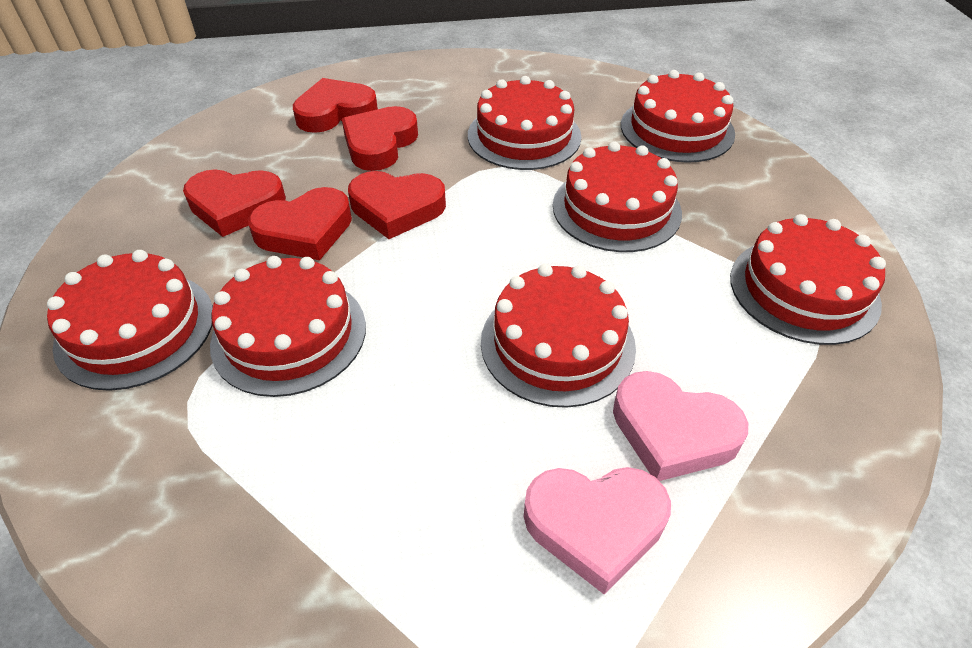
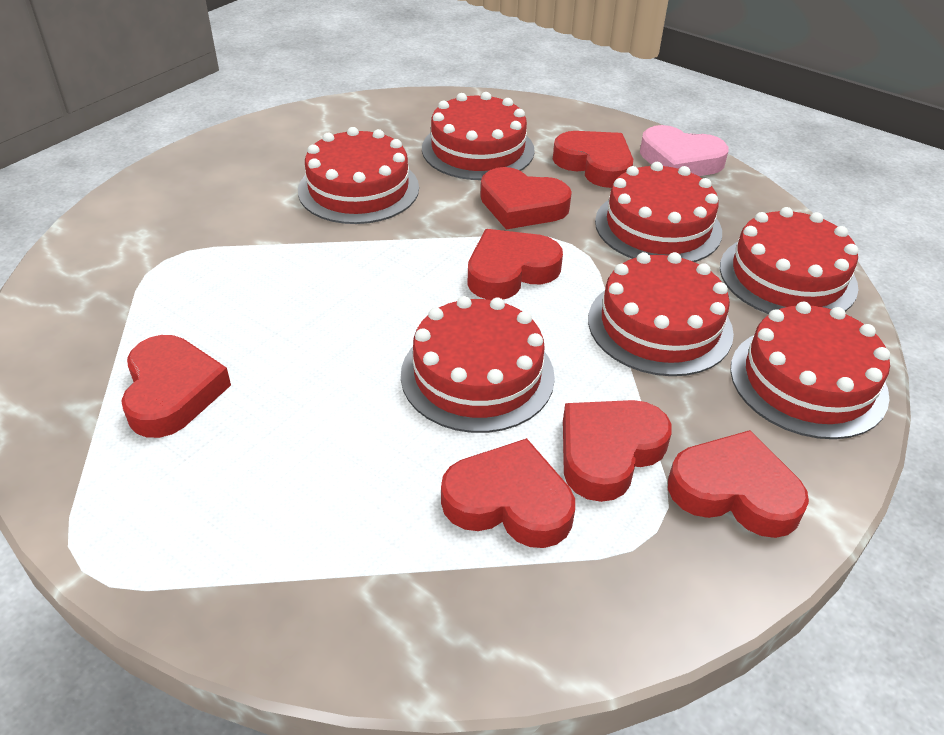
pink heart: [524,467,671,595] [613,371,748,481] = 2 -> [640,125,728,176] = 1
red heart: [183,169,286,237] [248,187,352,260] [293,78,378,133] [342,106,418,171] [348,171,446,239] = 5 -> [121,335,231,438] [441,438,575,548] [467,229,563,300] [480,167,572,229] [553,131,633,188] [563,400,672,502] [668,430,809,538] = 7

